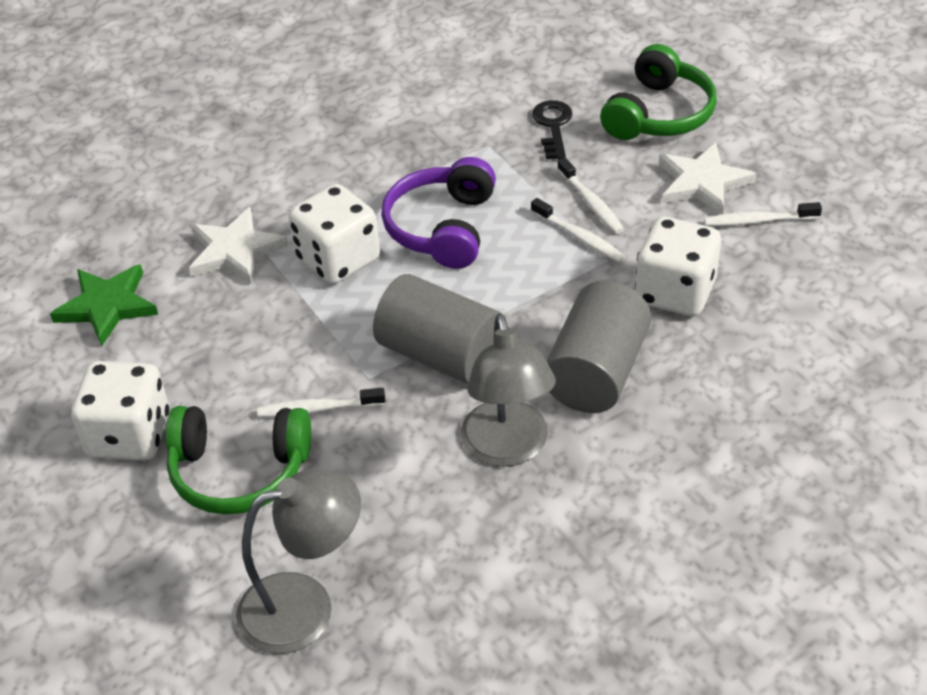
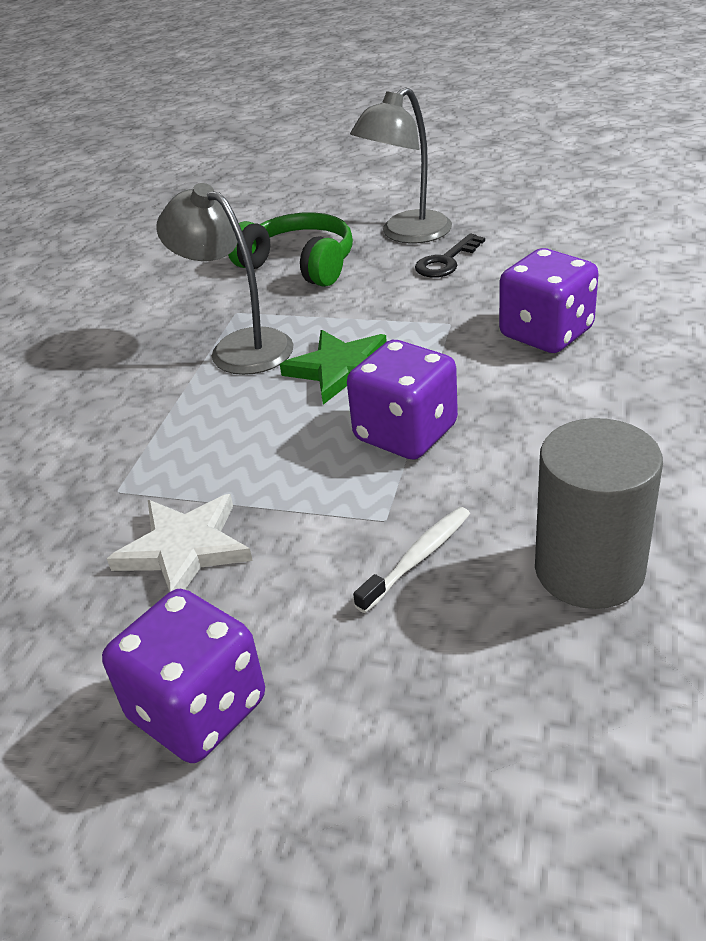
green headphones: [166,406,311,515] [600,44,717,140] = 2 -> [228,212,353,287] = 1
grey cylinder: [373,274,502,384] [547,280,651,413] = 2 -> [535,418,663,609] = 1
purple dice: none = 0 -> [102,589,265,763] [347,340,458,460] [499,248,599,353] = 3
purple headphones: [381,157,496,269] = 1 -> none = 0
white dice: [71,361,169,460] [288,184,380,284] [635,216,721,316] = 3 -> none = 0
white star: [189,207,288,284] [659,142,756,215] = 2 -> [107,494,253,592] = 1
white toothbrush: [257,388,385,417] [531,198,625,263] [557,157,624,234] [704,202,822,226] = 4 -> [353,507,470,613] = 1

